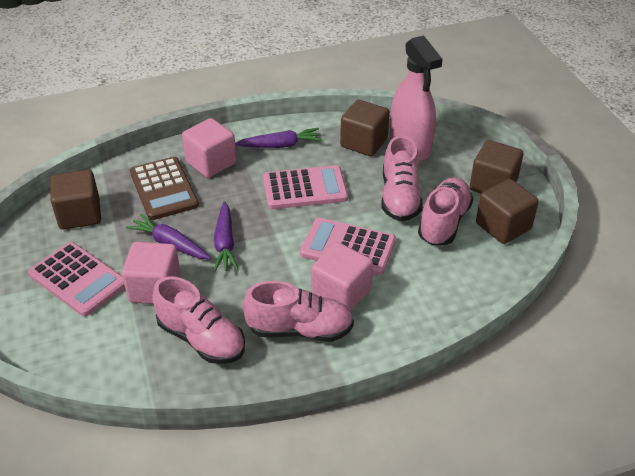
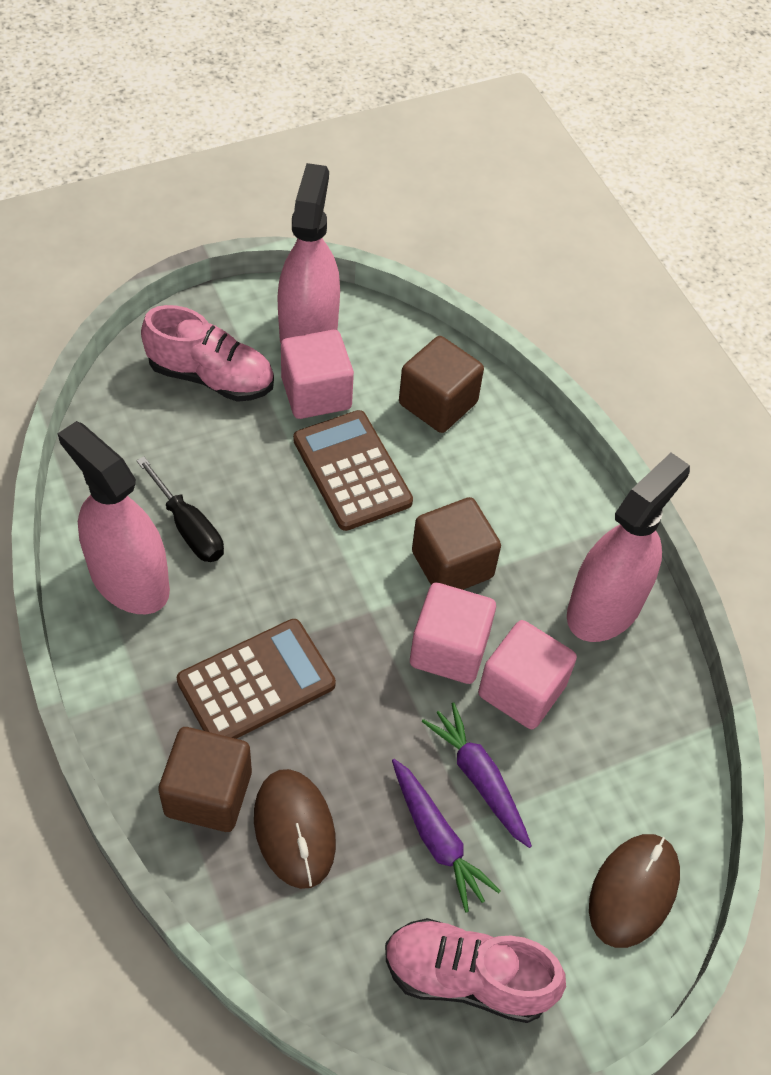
black screwdriver: none = 0 -> [137,457,224,562] = 1
brown calculator: [130,157,199,220] = 1 -> [177,619,336,739] [293,410,413,531] = 2
brown cube: [50,170,101,230] [340,100,390,156] [470,140,523,193] [476,179,539,244] = 4 -> [158,727,252,832] [399,336,484,433] [412,497,501,590] = 3
brown mouse: none = 0 -> [254,769,336,889] [589,834,680,948] = 2
pink calculator: [28,242,125,317] [263,165,348,209] [300,218,396,276] = 3 -> none = 0
pink shoe: [152,276,245,364] [243,281,354,342] [381,135,423,221] [418,177,473,245] = 4 -> [141,305,274,402] [385,918,566,1023] = 2
pink spray bottle: [390,35,443,161] = 1 -> [58,421,170,614] [277,163,340,343] [567,453,690,642] = 3
purple carrot: [126,214,211,259] [213,201,239,272] [235,128,323,148] = 3 -> [392,759,501,912] [422,702,532,848] = 2

